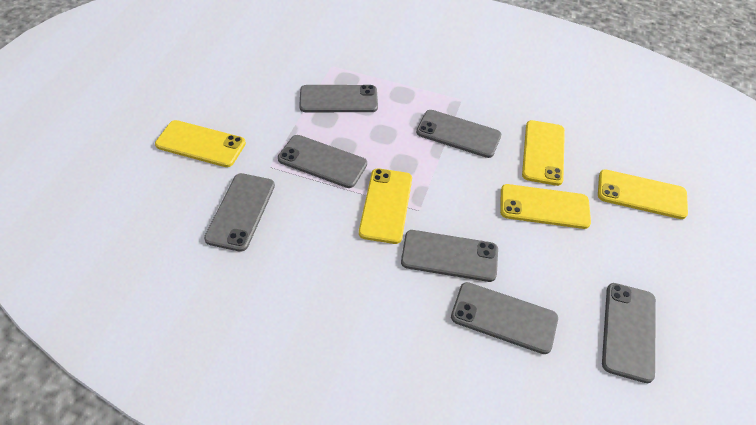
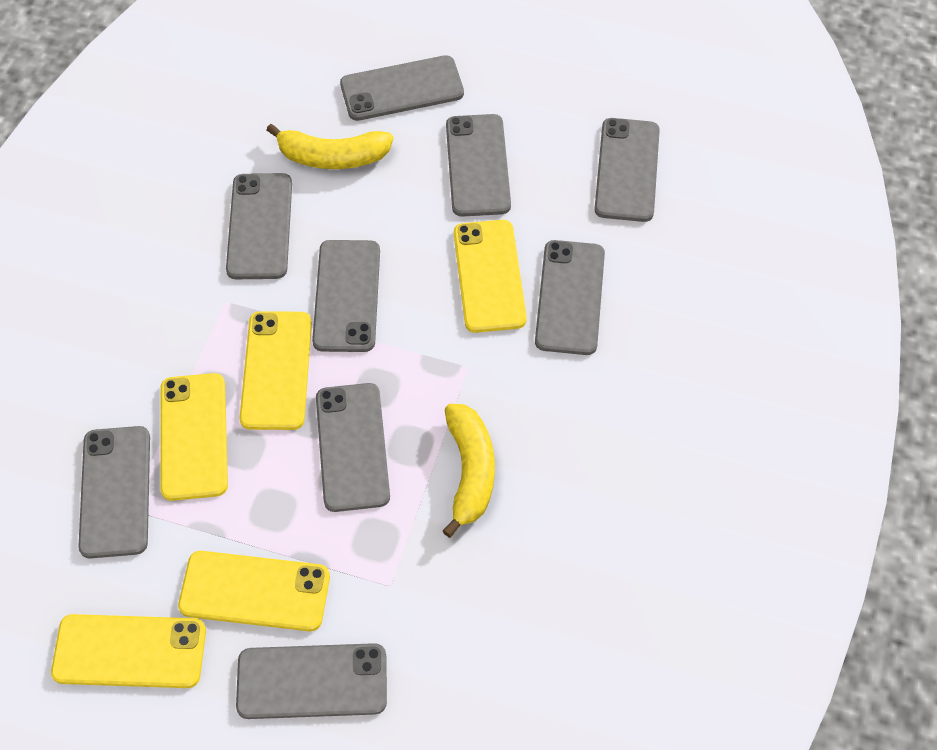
grey phone: [204,173,275,252] [278,135,367,188] [299,85,378,112] [401,230,498,282] [416,110,501,158] [451,282,558,354] [602,283,656,383] = 7 -> [78,426,150,559] [226,173,292,279] [236,643,387,719] [312,240,380,352] [316,383,390,512] [340,55,464,121] [446,114,511,217] [535,240,605,355] [594,118,660,222] = 9
yellow banana: none = 0 -> [267,124,393,169] [443,404,495,538] = 2

